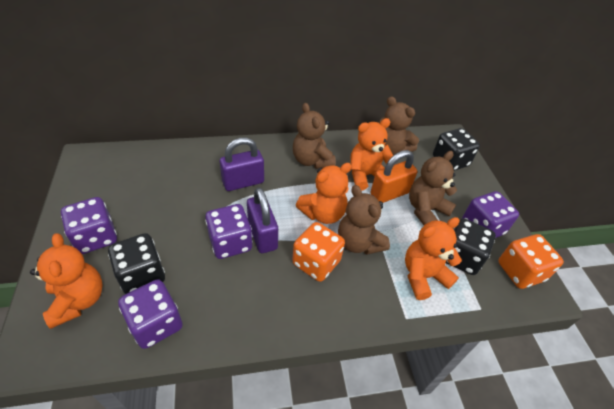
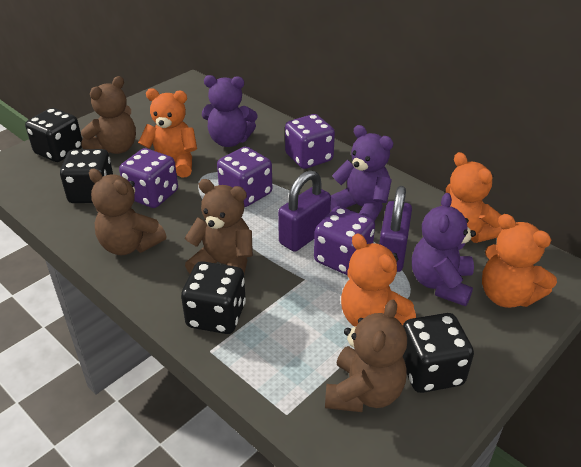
black dice: [108,233,165,294] [433,128,480,171] [446,218,496,275] = 3 -> [25,108,82,162] [60,149,113,203] [181,261,246,334] [402,313,474,393] = 4
orange dice: [292,222,345,282] [498,234,564,289] = 2 -> none = 0
orange padlock: [371,150,417,203] = 1 -> none = 0
purple teddy bear: none = 0 -> [202,75,258,147] [330,125,393,221] [412,193,476,306] = 3

